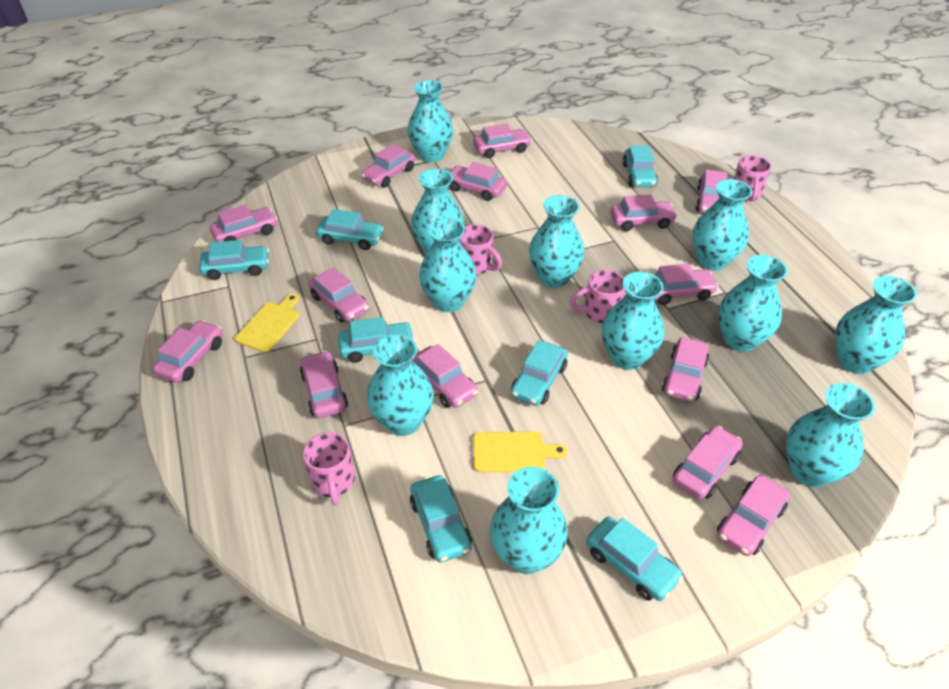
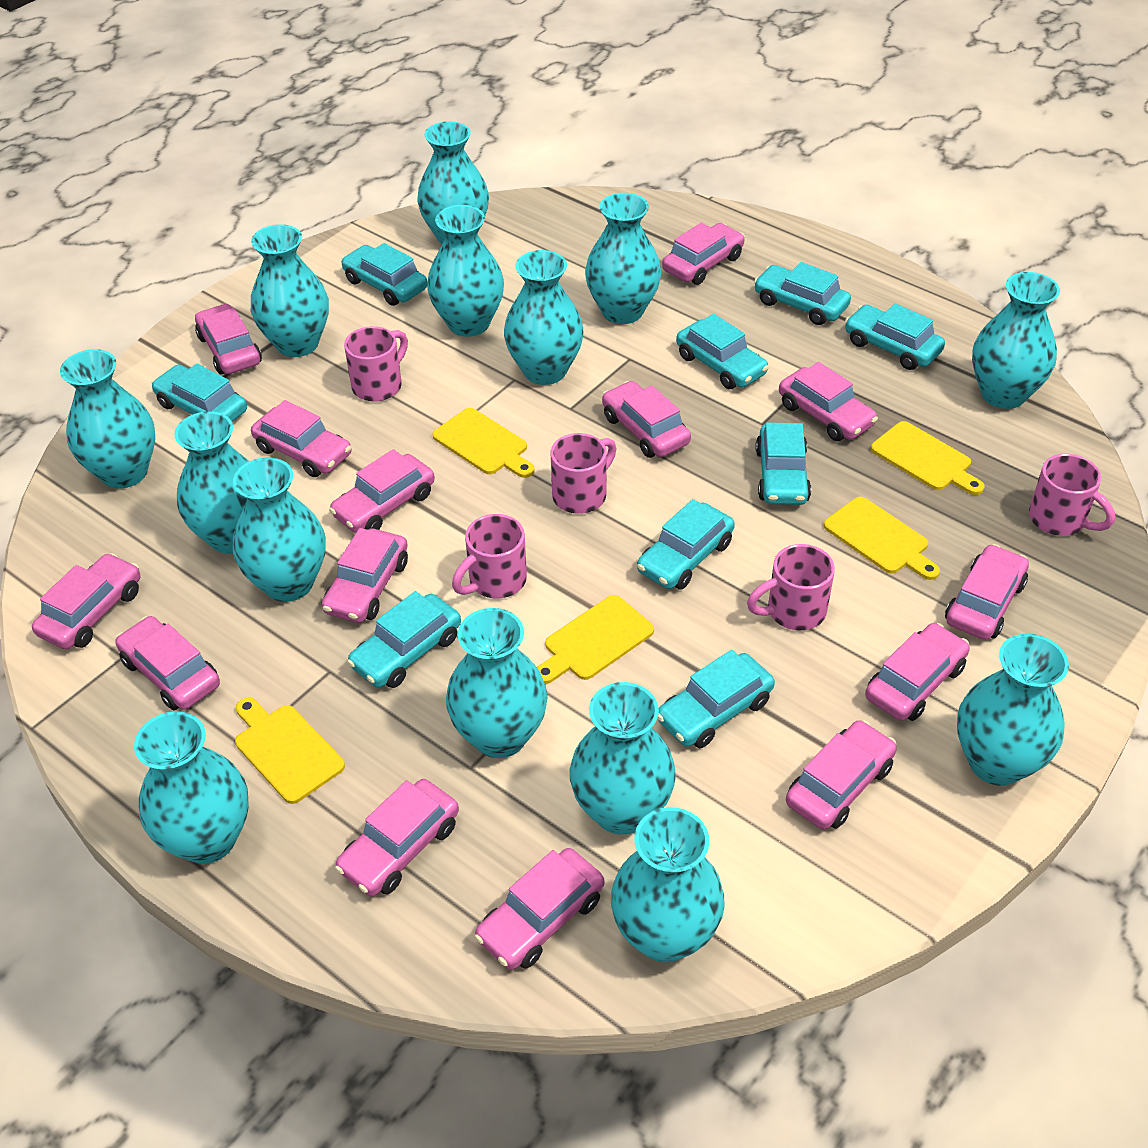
pink mug: [303,432,355,505] [459,224,502,275] [570,270,625,323] [734,155,771,202] = 4 -> [344,326,408,402] [452,514,527,598] [550,433,617,514] [747,544,835,630] [1029,454,1115,536] = 5
turquoise car: [199,240,269,280] [316,209,384,250] [338,317,415,363] [410,475,472,562] [511,340,568,406] [586,517,683,601] [622,146,658,187] = 7 -> [151,364,247,422] [341,243,427,306] [347,591,461,688] [637,499,735,590] [657,650,775,748] [676,314,769,389] [754,262,851,325] [755,422,811,505] [845,303,945,370] = 9
turquoise vase: [367,334,434,436] [408,80,453,162] [411,168,464,254] [419,218,476,312] [490,467,568,574] [529,195,585,288] [602,272,664,370] [692,179,752,271] [718,255,788,352] [786,383,875,487] [835,276,917,374] = 11 -> [60,349,155,488] [134,711,249,864] [175,411,249,554] [233,457,326,602] [251,224,329,357] [417,121,489,244] [427,205,504,337] [446,608,548,758] [504,250,584,385] [570,682,676,835] [585,193,661,324] [611,807,725,962] [957,634,1069,786] [972,272,1060,409] = 14
yellow cutting board: [235,294,299,353] [473,432,568,472] = 2 -> [235,697,345,804] [432,408,535,478] [537,595,654,684] [824,496,940,580] [871,421,985,495] = 5

